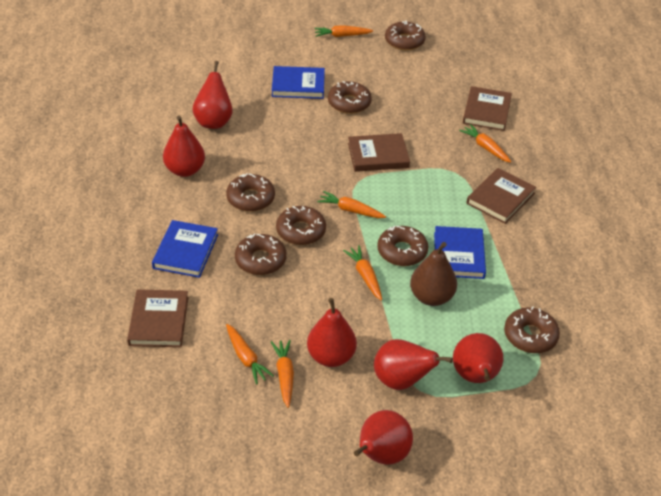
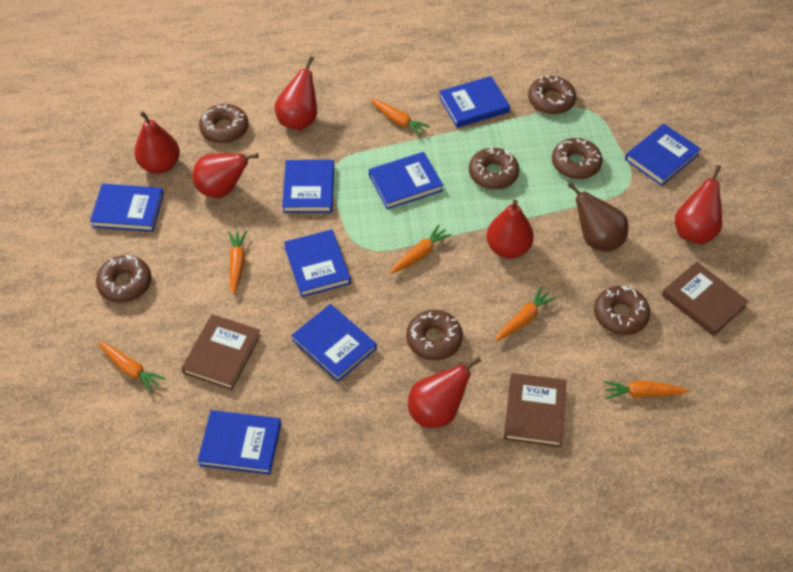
blue book: [152,220,218,278] [272,66,325,99] [434,226,486,279] = 3 -> [90,184,164,232] [198,410,281,475] [282,160,334,213] [284,229,351,297] [291,304,377,382] [369,152,443,209] [439,76,510,128] [625,124,701,186] = 8
brown book: [127,289,188,347] [348,133,410,172] [463,86,512,131] [467,168,536,224] = 4 -> [181,314,261,390] [504,373,566,447] [662,262,749,336] = 3

